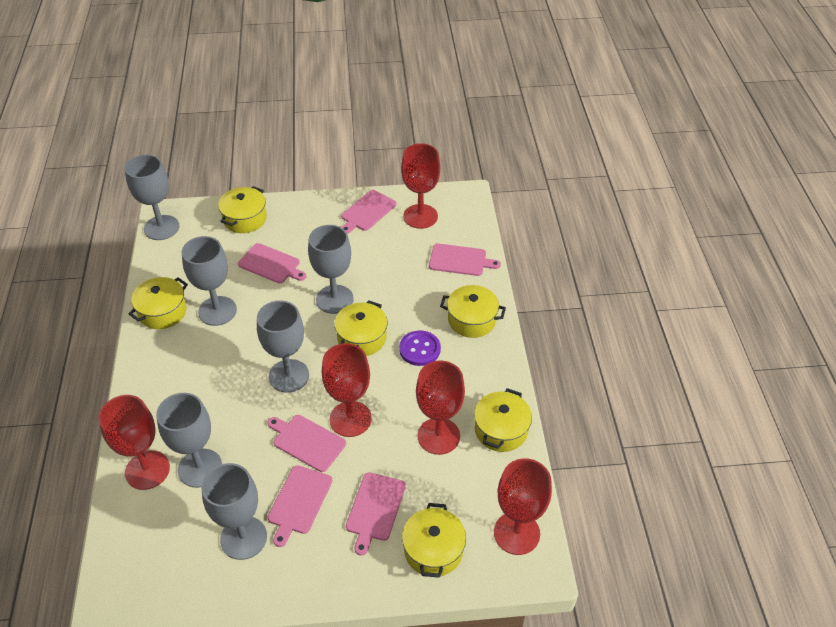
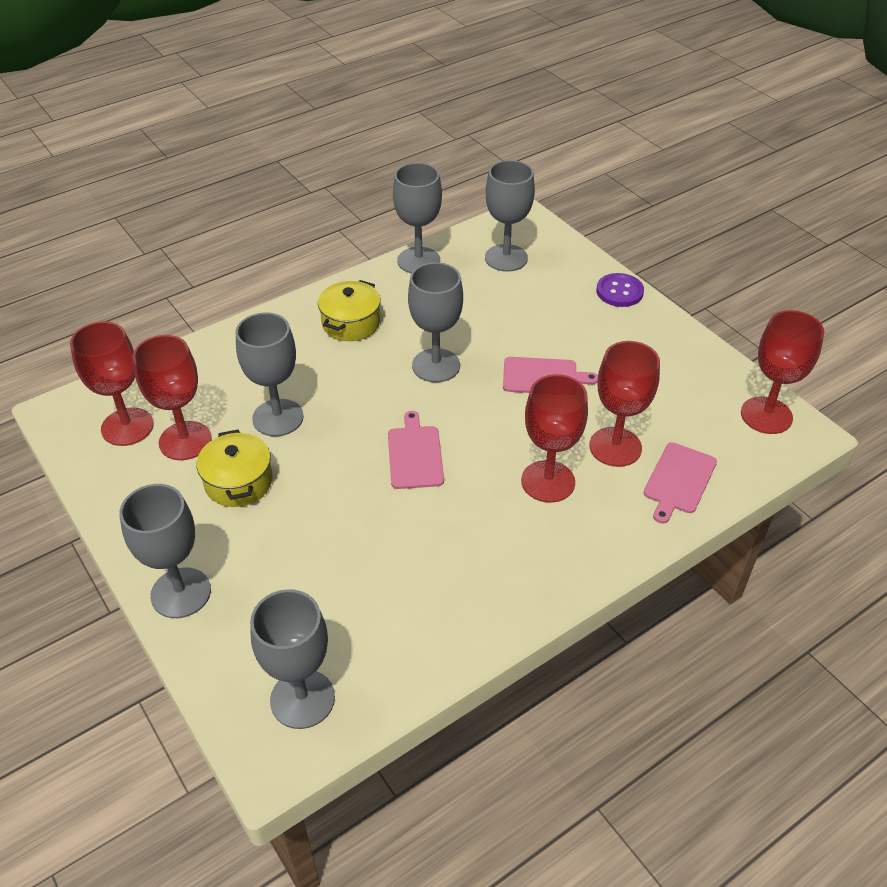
pink cutting board: [238,243,306,283] [267,415,346,472] [268,465,332,547] [341,190,396,234] [346,472,406,555] [429,243,501,276] = 6 -> [388,411,444,489] [503,357,598,393] [644,442,717,524] = 3
yellow pot: [128,277,188,329] [218,186,267,233] [334,300,388,356] [402,503,466,578] [440,285,506,338] [474,388,532,452] = 6 -> [197,430,273,507] [318,280,381,341] = 2

